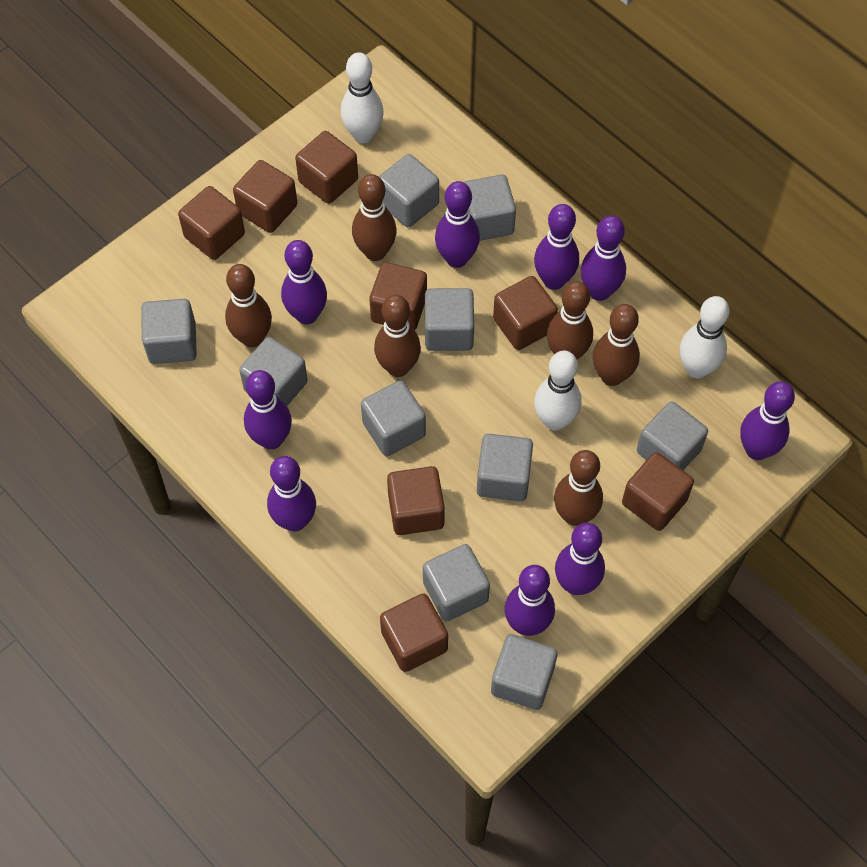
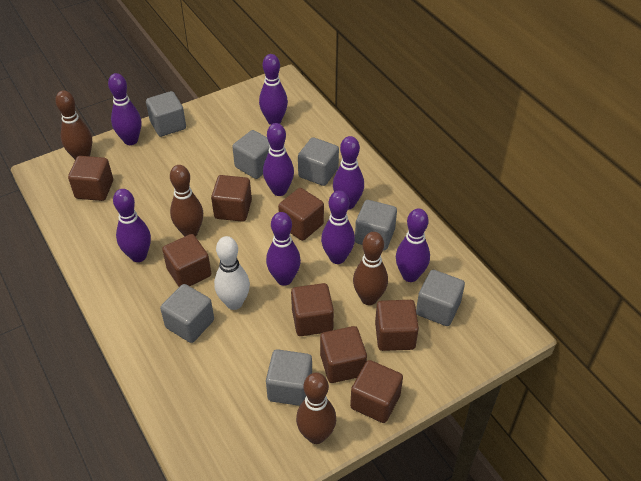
brown bowling pin: [225,264,272,347] [352,174,397,261] [374,295,421,377] [547,281,593,359] [554,450,603,526] [593,304,640,386] = 6 -> [55,90,92,160] [170,165,203,237] [296,373,336,444] [353,232,388,305] = 4
grey cube: [141,299,197,364] [239,337,308,406] [361,380,426,456] [379,154,439,227] [423,544,490,622] [425,288,474,351] [464,175,516,241] [477,434,533,501] [491,634,557,710] [637,401,708,470] = 10 -> [146,91,186,137] [160,284,214,343] [232,130,270,179] [266,349,312,406] [298,137,339,186] [355,200,397,251] [416,270,465,326] = 7
purple bowling pin: [244,370,292,449] [267,456,316,531] [281,240,327,324] [435,181,480,268] [505,565,555,636] [534,204,579,290] [555,523,605,595] [581,215,626,301] [740,381,795,460] = 9 -> [108,73,141,145] [113,189,151,262] [259,54,288,125] [263,123,294,196] [266,212,301,286] [321,190,355,264] [333,136,364,209] [396,209,430,282] = 8
white bowling pin: [341,52,384,143] [534,351,582,431] [680,296,730,378] = 3 -> [214,236,250,310] = 1

